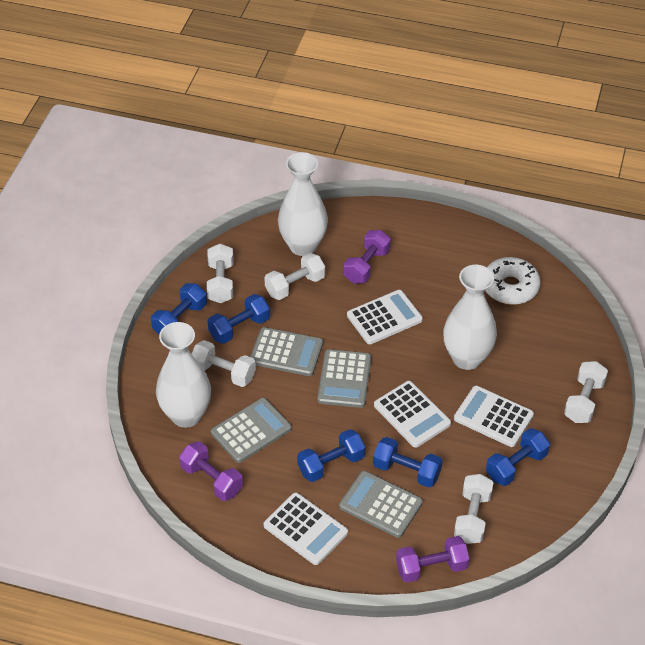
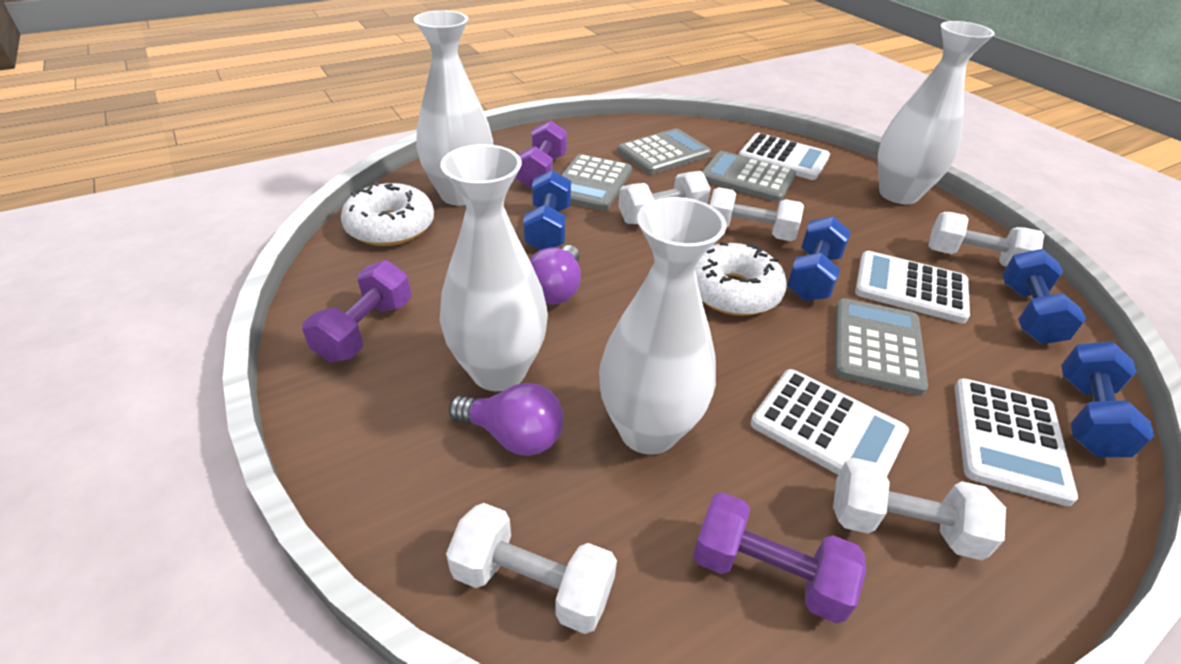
blue dumbbell: [151,283,207,334] [207,294,270,344] [297,429,365,482] [373,437,443,488] [486,428,550,486] = 5 -> [523,170,571,250] [787,216,851,301] [1002,249,1086,344] [1061,342,1155,457] = 4
purple light bulb: none = 0 -> [449,383,564,456] [530,245,581,305] = 2
white donut: [485,257,541,305] = 1 -> [341,182,434,246] [695,242,787,316] = 2
white vase: [156,322,211,428] [278,152,328,256] [443,265,497,370] = 3 -> [414,10,493,206] [440,144,548,391] [599,197,727,455] [878,21,995,204] = 4

